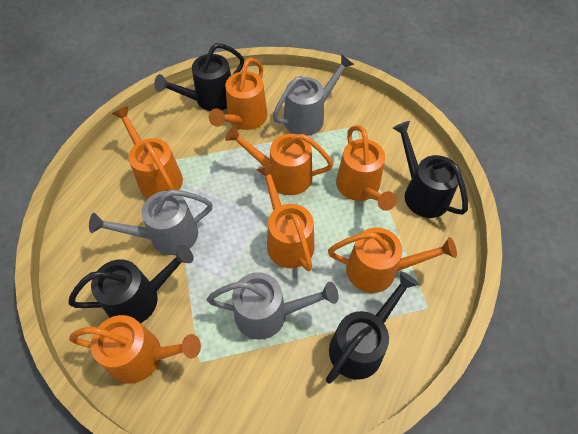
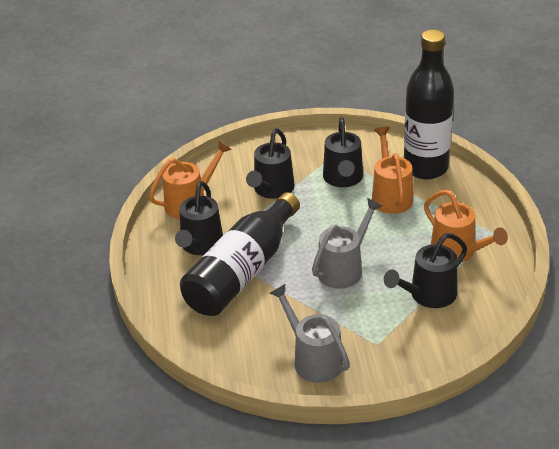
black bottle: none = 0 -> [180,192,300,316] [404,30,454,179] = 2
grey watering can: [89,190,213,255] [207,272,339,340] [273,54,354,136] = 3 -> [270,284,350,383] [312,198,382,289] = 2
orange watering can: [69,315,201,384] [112,106,183,198] [209,58,268,130] [225,125,333,195] [256,164,315,271] [328,227,457,293] [336,125,397,211] = 7 -> [149,141,232,219] [372,127,413,214] [424,190,508,262] = 3

